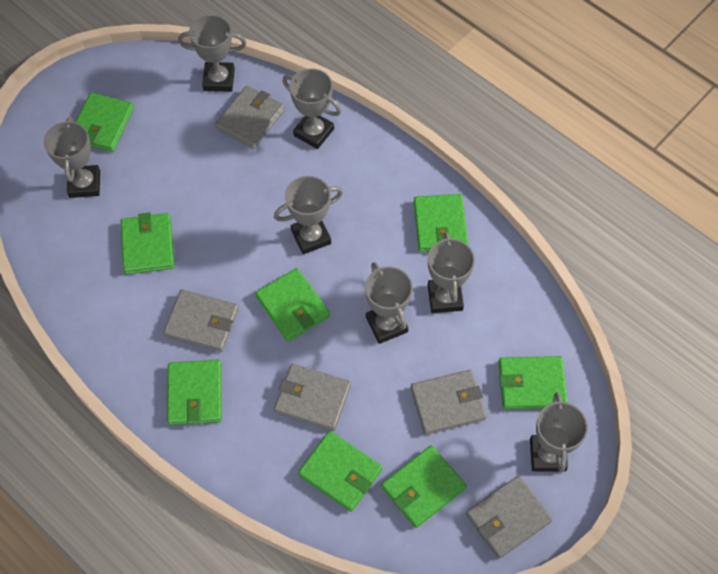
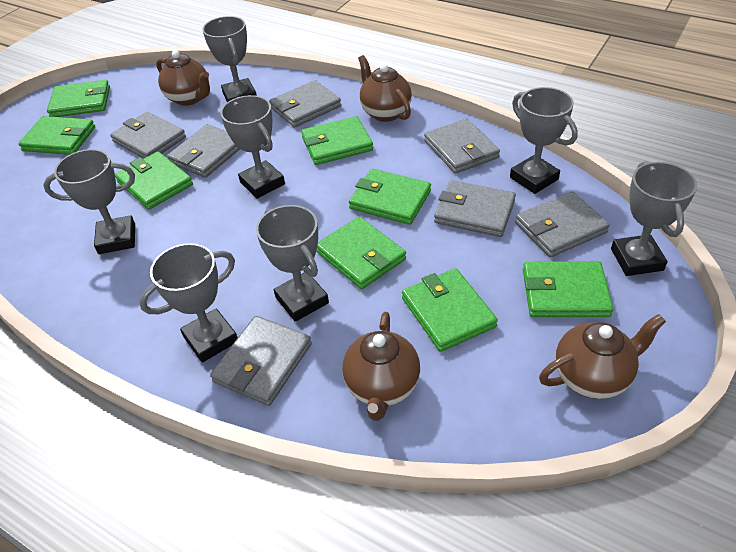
brown teapot: none = 0 -> [156,50,210,106] [343,312,420,421] [358,55,412,122] [539,314,666,399] = 4
grey wallet: [163,289,239,352] [215,86,285,149] [274,363,351,431] [410,370,487,435] [466,476,552,559] = 5 -> [110,112,186,159] [167,124,240,178] [210,316,312,406] [269,80,341,128] [424,119,500,174] [434,180,516,237] [515,192,610,257] = 7

